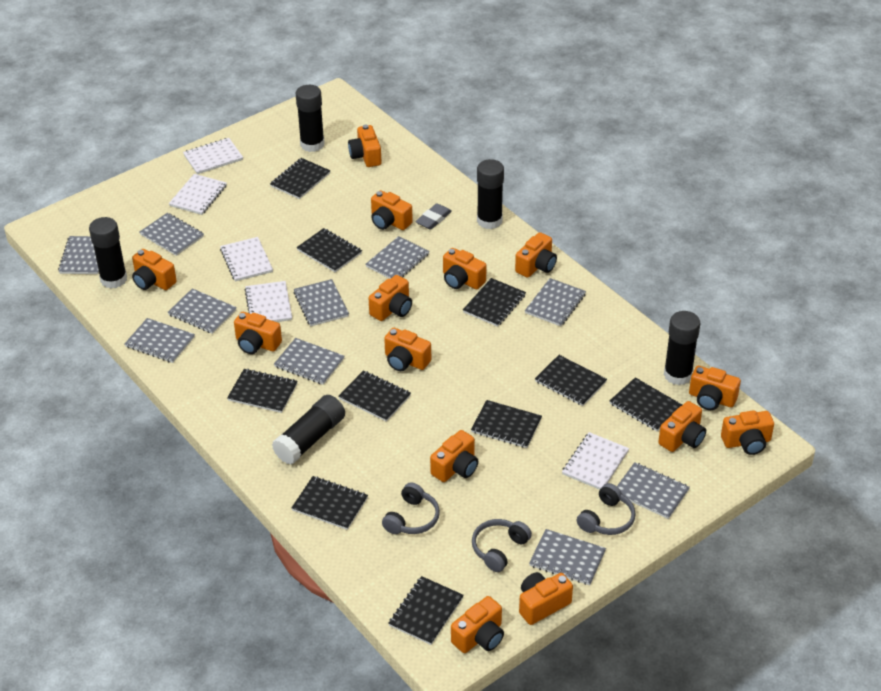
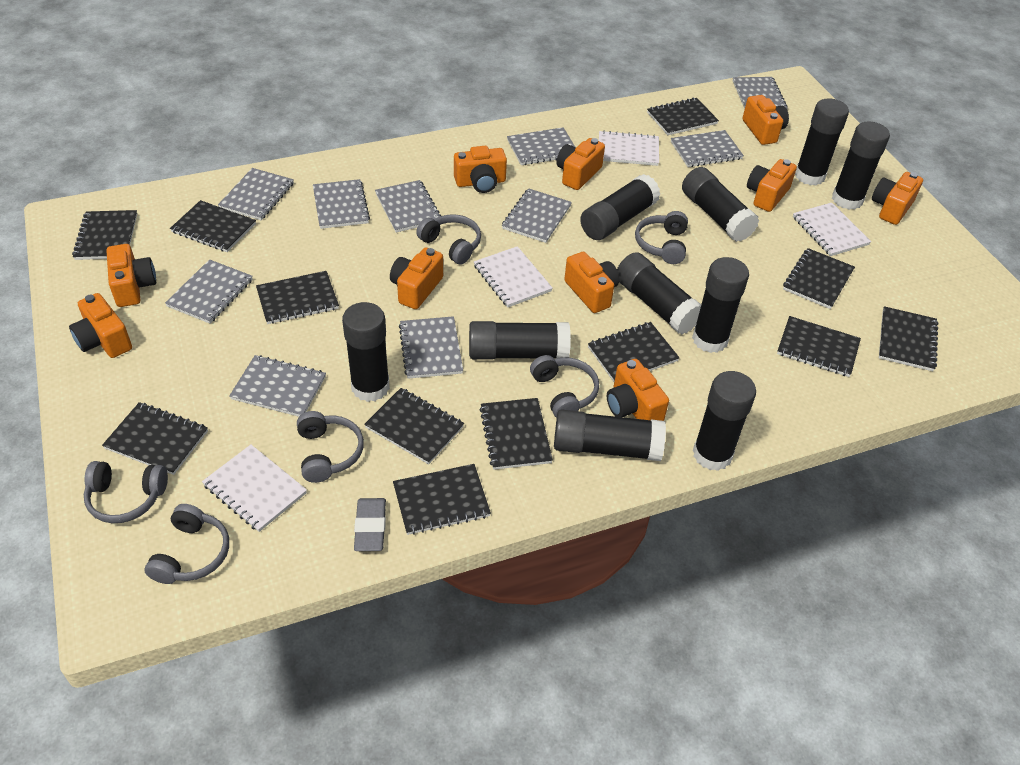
black glue stick: [89,217,127,289] [272,395,345,465] [296,85,325,152] [477,159,504,229] [664,311,700,385] = 5 -> [342,302,390,402] [469,321,571,360] [554,409,666,461] [580,174,661,240] [617,252,701,334] [682,167,759,242] [692,257,749,353] [693,371,756,471] [795,98,849,185] [832,122,890,210] = 10
black notebook: [227,369,298,413] [270,158,330,199] [292,476,368,530] [297,228,362,272] [338,370,411,422] [388,576,464,645] [463,278,526,327] [471,400,542,448] [535,355,607,406] [610,377,682,431] = 10 -> [72,210,137,260] [102,402,208,475] [170,200,256,252] [256,271,339,324] [364,388,464,464] [393,464,491,535] [480,398,553,470] [588,322,680,382] [647,97,719,135] [777,316,861,377] [783,248,855,309] [879,306,938,371] = 12
grey headphones: [382,482,440,534] [472,519,532,572] [577,483,636,535] = 3 -> [84,461,168,523] [145,504,229,584] [297,411,364,483] [416,214,481,265] [530,355,599,418] [635,211,688,264] = 6
orange camera: [132,249,177,290] [234,312,282,354] [348,124,381,167] [368,275,412,321] [371,190,413,230] [384,328,431,371] [430,430,478,482] [443,248,487,289] [451,596,504,653] [515,232,557,278] [519,572,573,625] [658,401,706,452] [689,366,741,410] [721,410,774,455] = 14 -> [69,293,132,358] [106,244,156,307] [390,248,443,309] [454,146,507,193] [557,138,605,190] [564,252,619,313] [607,359,669,421] [743,95,789,145] [747,159,797,212] [872,172,923,225] = 10
white notebook: [169,174,227,215] [183,138,243,174] [220,237,273,282] [245,281,292,322] [562,432,629,490] = 5 -> [202,445,307,532] [474,246,552,307] [599,130,659,166] [793,203,871,256] = 4

